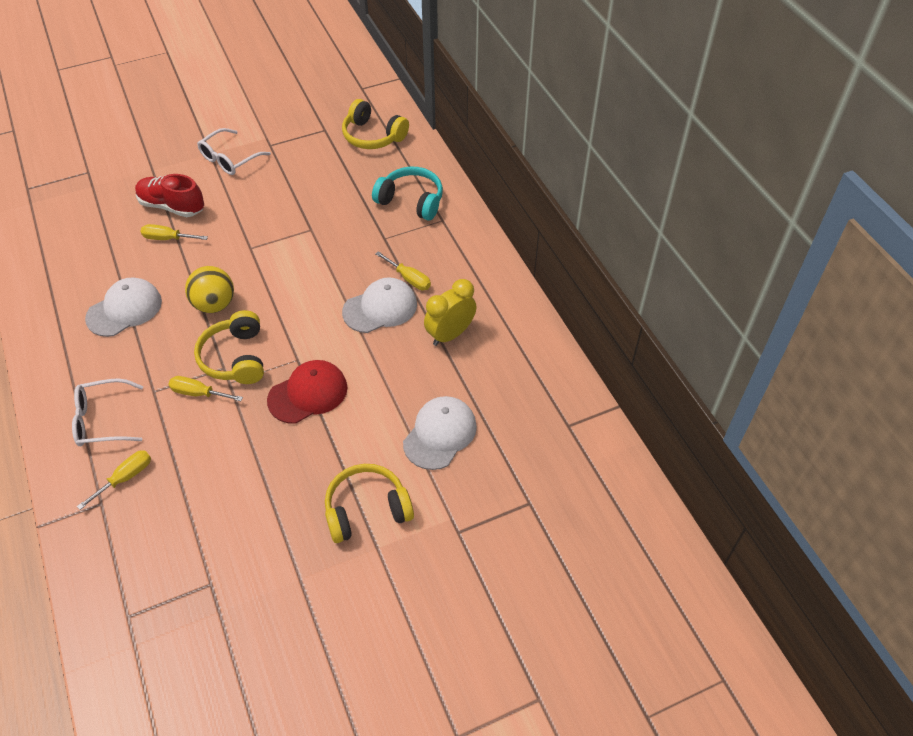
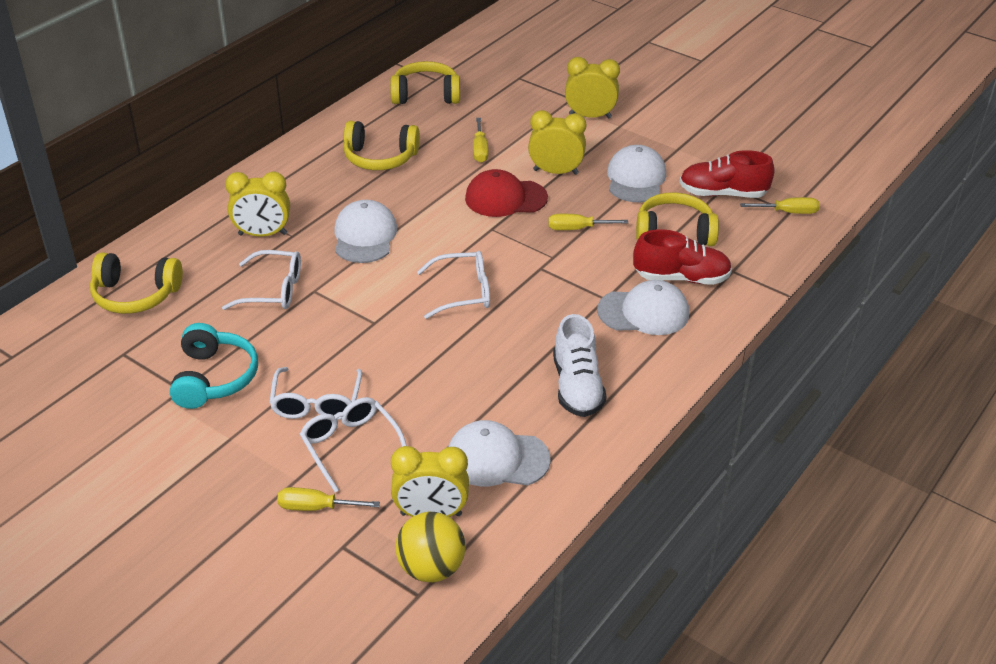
red shoe: [135,174,204,217] = 1 -> [633,229,732,285] [680,150,775,198] = 2
white cap: [85,278,162,337] [342,277,417,333] [403,396,477,470] = 3 -> [334,200,397,263] [448,420,551,486] [597,280,689,335] [607,145,666,202] = 4
white glasses: [72,378,143,446] [197,128,271,175] = 2 -> [222,250,301,310] [269,367,362,420] [300,397,407,492] [417,251,490,319] = 4
white shoe: none = 0 -> [553,314,606,417] = 1
yellow clock: [424,279,477,346] = 1 -> [225,171,290,237] [391,446,469,517] [528,110,586,175] [565,57,620,119] = 4
yellow headphones: [194,310,264,384] [325,464,414,543] [342,99,409,149] = 3 -> [90,252,183,314] [344,121,420,170] [390,61,460,104] [636,192,719,246] = 4

